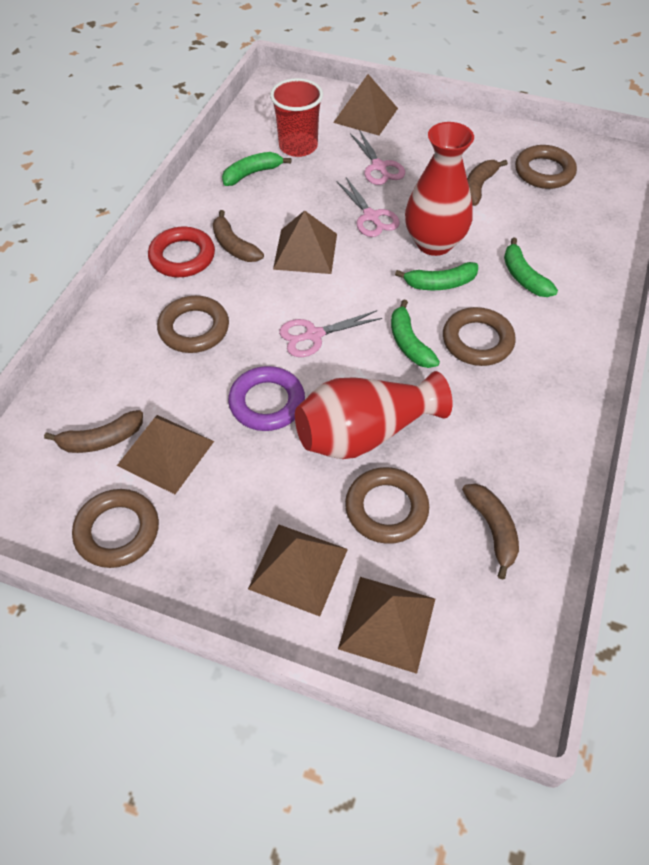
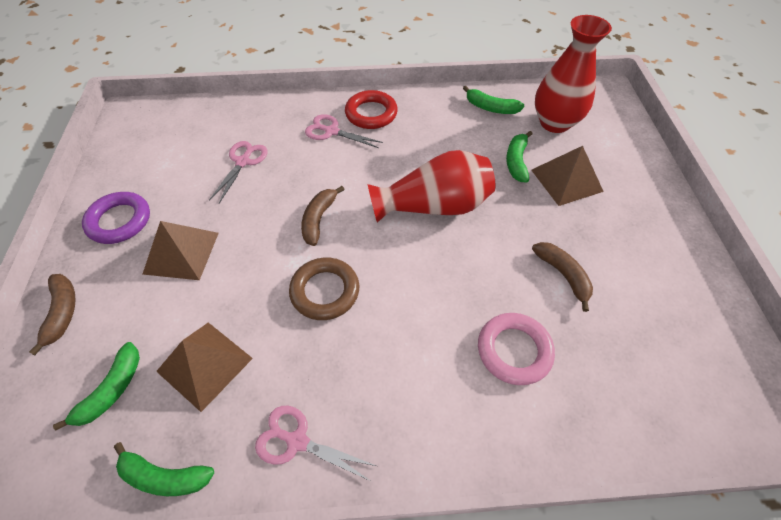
brown banana: [44,410,143,453] [213,210,264,262] [462,484,519,580] [467,160,508,206] = 4 -> [29,274,76,355] [301,186,345,246] [532,242,593,312] = 3
brown pyramid: [117,415,214,494] [248,524,348,616] [273,210,337,274] [333,74,398,135] [338,577,435,674] = 5 -> [143,221,219,280] [156,322,253,412] [531,146,604,206] = 3
brown ring: [72,489,159,568] [157,296,229,353] [345,467,429,544] [443,307,516,366] [515,145,577,189] = 5 -> [289,257,359,320] = 1
pink ring: none = 0 -> [478,313,555,385] = 1
red cup: [270,78,323,157] = 1 -> none = 0

